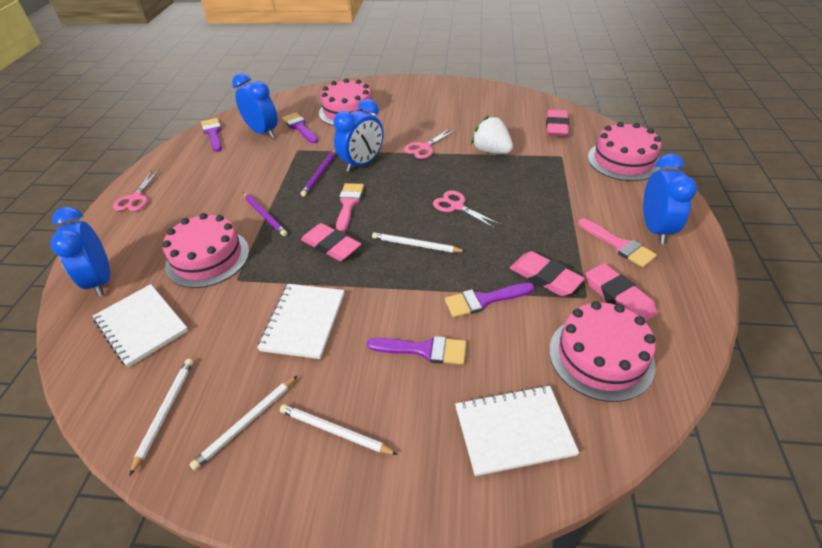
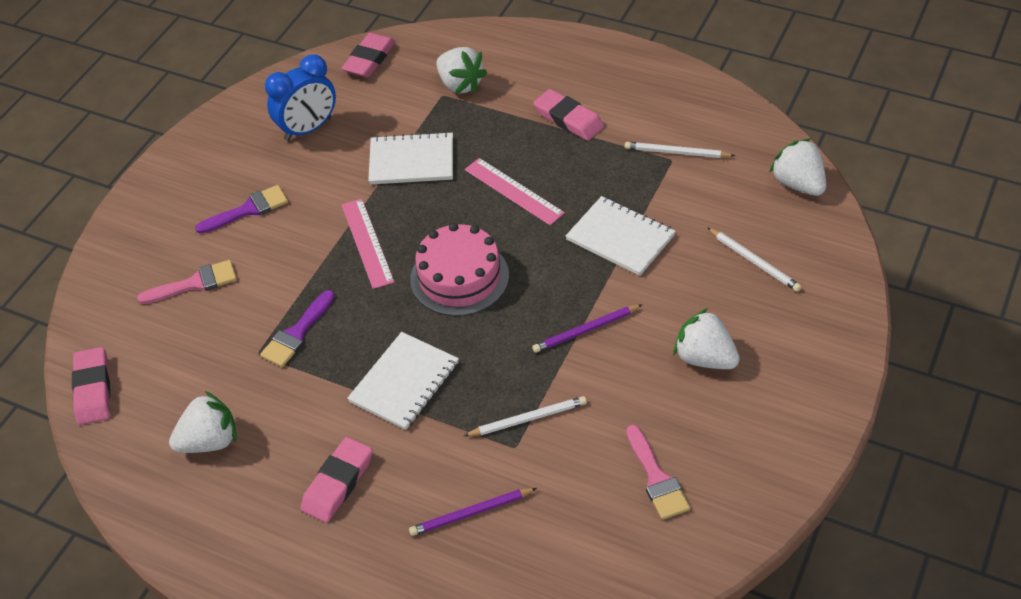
blue clock: [50,207,110,297] [232,73,278,138] [333,99,384,172] [643,153,697,244] = 4 -> [265,54,336,141] = 1
pink cake: [162,213,249,288] [319,78,376,126] [549,301,656,402] [588,122,661,181] = 4 -> [410,223,509,316] = 1
pink ruler: none = 0 -> [341,199,395,289] [465,158,565,225] = 2
pink scissors: [113,170,159,211] [404,128,456,159] [433,191,501,229] = 3 -> none = 0
purple brush: [201,118,222,152] [282,113,318,143] [367,336,466,365] [445,283,534,318] = 4 -> [195,185,288,234] [260,290,335,367] = 2
white pencil: [129,359,193,476] [189,376,297,470] [280,404,398,455] [372,232,466,253] = 4 -> [464,396,587,436] [625,142,735,158] [708,228,802,292] = 3
white strawberry: [471,115,513,154] = 1 -> [169,391,237,453] [436,47,487,94] [673,308,740,369] [769,138,826,196] = 4

